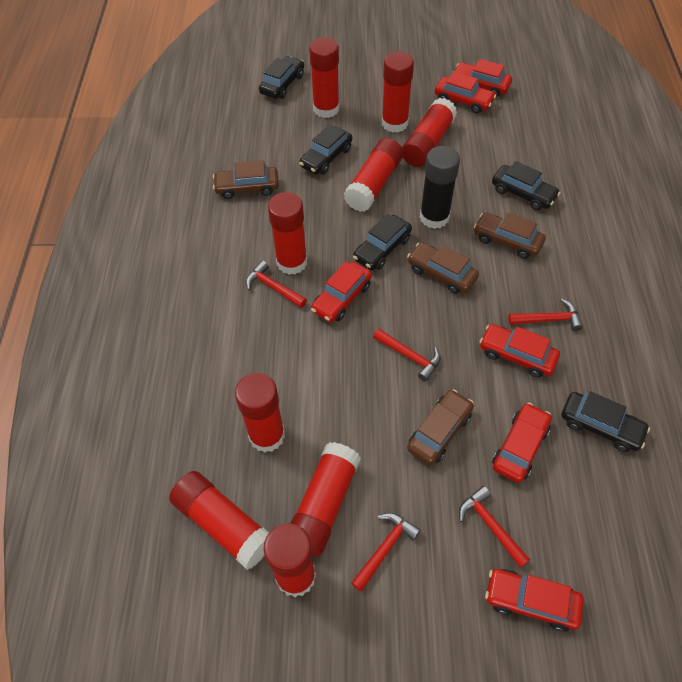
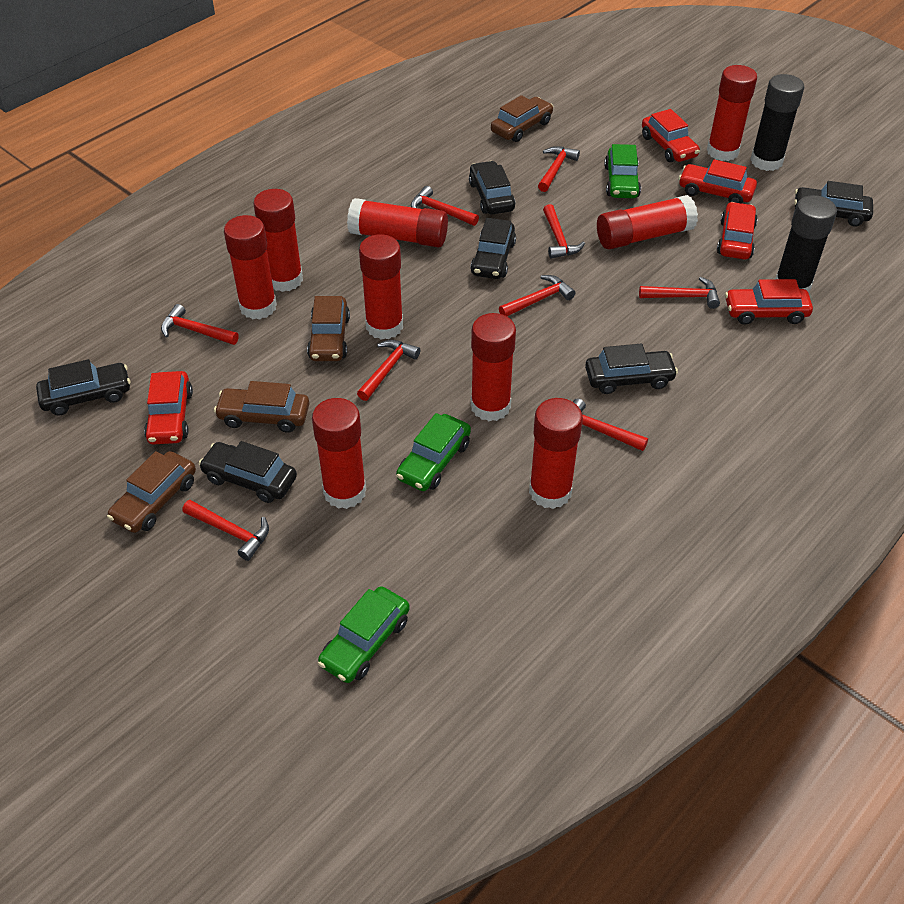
black car: [259,56,304,99] [299,124,352,175] [353,214,412,270] [492,161,561,211] [562,391,650,452] = 5 -> [36,359,131,416] [199,441,297,503] [469,161,515,214] [470,218,516,279] [585,344,678,394] [794,181,873,227] = 6
black glue stick: [420,146,460,229] = 1 -> [750,74,804,171] [775,195,837,293] = 2
green car: none = 0 -> [318,586,410,683] [396,413,471,491] [604,144,641,198] = 3
red car: [311,262,372,323] [435,71,496,114] [455,59,512,97] [480,324,560,378] [485,569,584,632] [492,403,552,483] = 6 -> [144,371,193,445] [642,109,700,162] [679,159,757,204] [717,202,758,259] [725,279,813,325] = 5
red hammer: [246,260,307,308] [351,513,421,592] [373,329,441,382] [459,486,530,568] [508,299,583,331] = 5 -> [161,304,239,345] [183,500,269,561] [357,340,420,401] [411,186,479,226] [499,275,575,316] [538,146,580,192] [543,204,585,259] [573,398,648,451] [639,277,720,309] = 9

